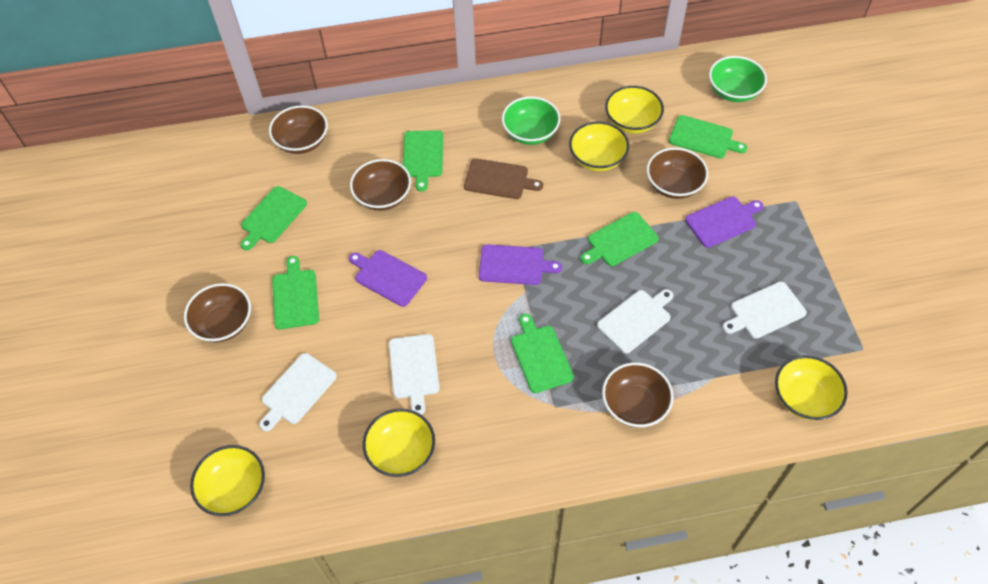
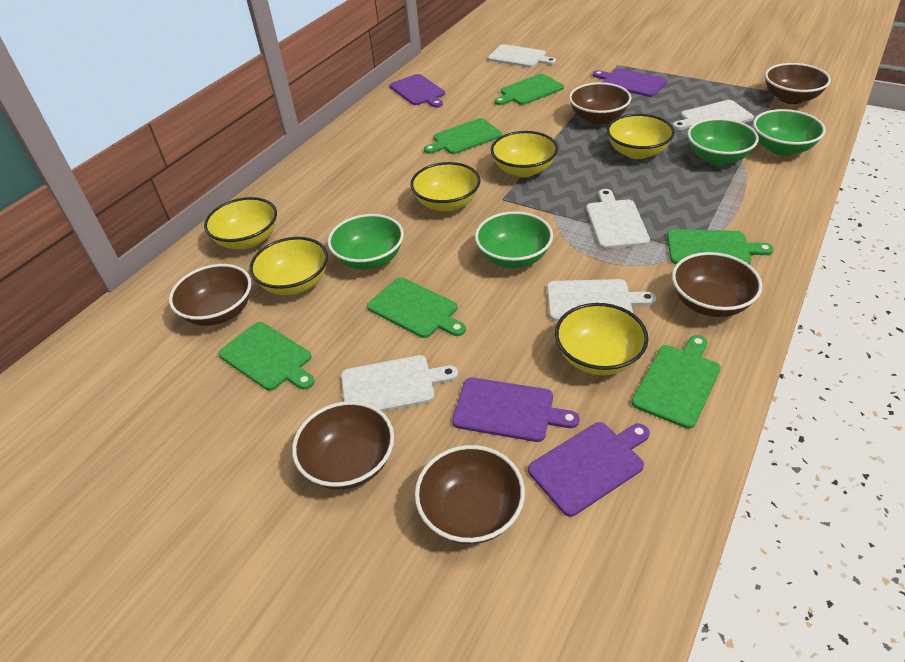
brown bowl: [184,283,251,343] [269,105,328,154] [350,159,411,211] [602,362,674,427] [647,147,708,199] = 5 -> [169,264,252,326] [292,401,394,490] [415,445,525,544] [569,82,632,124] [672,252,762,317] [765,63,831,104] = 6
brown cutting board: [464,158,543,199] = 1 -> none = 0
green bowl: [502,96,560,145] [709,56,767,102] = 2 -> [328,214,404,269] [475,211,553,268] [687,118,759,165] [753,109,826,156] = 4
purple cutting board: [349,250,427,307] [479,244,562,285] [685,196,763,248] = 3 -> [390,74,445,108] [452,377,579,442] [528,422,650,517] [593,68,667,97] = 4
white cutting board: [259,353,337,431] [389,334,439,415] [597,289,673,353] [722,282,807,339] = 4 -> [341,355,458,412] [488,44,556,68] [547,279,656,321] [586,189,650,249] [673,100,754,130] = 5
yellow bowl: [190,445,265,516] [363,409,435,477] [569,122,629,171] [605,86,664,134] [775,355,848,420] = 5 -> [204,197,277,249] [249,237,328,295] [410,162,480,212] [491,131,558,177] [555,303,648,375] [607,114,675,159] = 6

